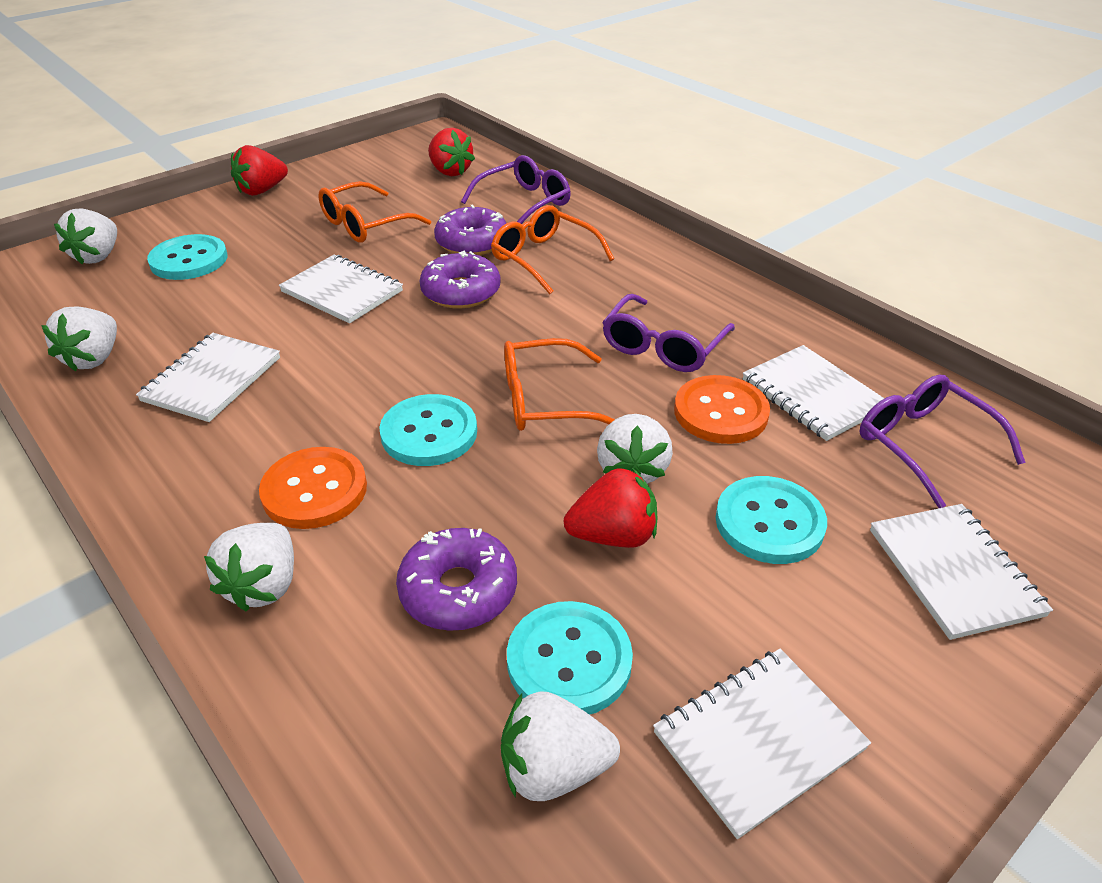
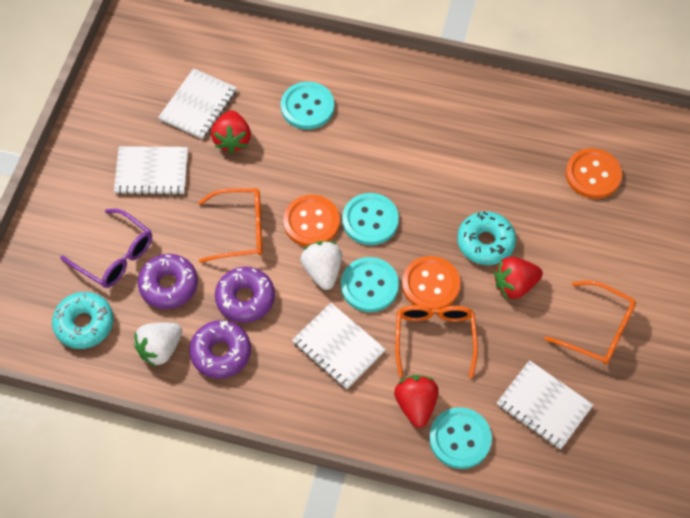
orange button: [259,447,367,529] [674,375,770,444] = 2 -> [283,195,340,247] [402,256,461,309] [566,148,622,199] = 3
purple glasses: [461,155,571,224] [602,294,735,372] [859,375,1026,508] = 3 -> [60,209,152,288] = 1
turquoise donut: none = 0 -> [52,292,114,349] [457,211,516,265] = 2
white notebook: [136,333,280,422] [279,255,403,323] [653,649,871,839] [743,345,885,441] [870,504,1053,640] = 5 -> [114,146,188,195] [158,68,237,139] [292,303,386,389] [497,360,594,450] = 4
white strawberry: [42,306,117,372] [54,208,117,265] [204,523,294,611] [501,691,620,801] [597,414,673,484] = 5 -> [134,323,182,367] [300,241,342,290] = 2

